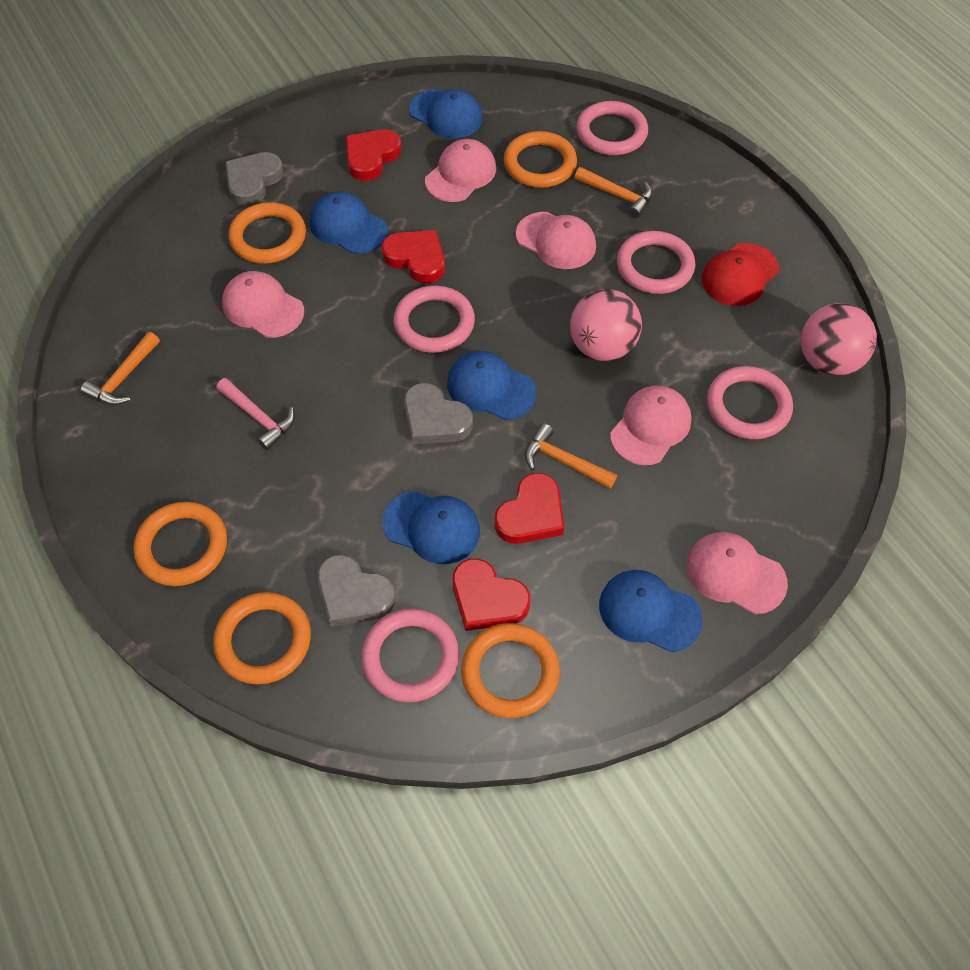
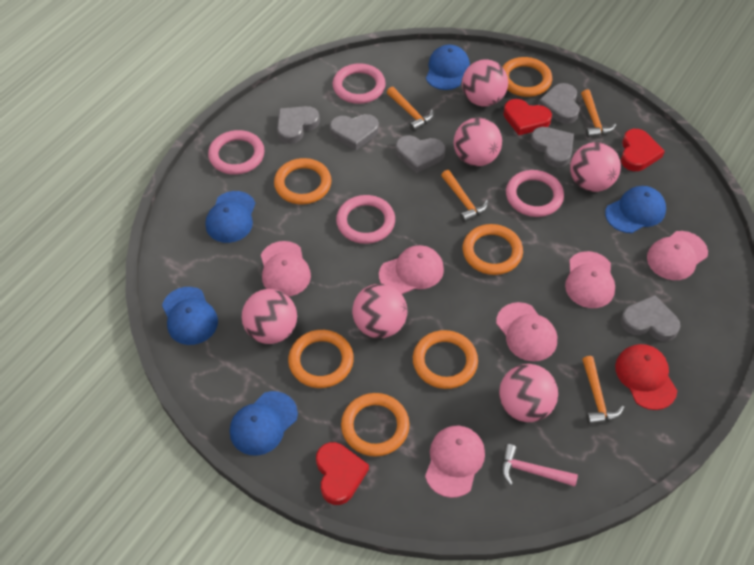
grey heart: [225,152,283,206] [317,554,395,627] [404,383,473,444] = 3 -> [277,106,320,144] [330,114,379,150] [396,135,445,173] [530,127,574,168] [538,83,580,124] [621,295,680,341] = 6
orange hammer: [80,332,160,405] [525,423,617,489] [575,167,653,218] = 3 -> [387,87,434,132] [441,170,488,223] [581,89,616,138] [582,356,625,425] = 4
orange ring: [134,502,227,586] [213,592,311,684] [229,202,306,264] [461,623,560,718] [504,131,577,188] = 5 -> [274,158,332,204] [288,330,354,388] [341,393,409,457] [413,330,478,389] [463,224,523,275] [502,57,552,97] = 6
pink ball: [570,289,642,361] [801,303,877,376] = 2 -> [242,289,297,344] [352,284,407,338] [454,117,502,166] [462,59,508,106] [499,364,558,422] [570,142,621,192] = 6
pink cap: [222,271,304,338] [425,139,496,202] [516,212,596,269] [610,385,691,465] [686,532,788,614] = 5 -> [261,241,311,296] [379,245,444,294] [425,425,485,498] [496,302,557,362] [565,251,615,308] [647,231,708,280] = 6
pink ring: [361,609,459,702] [394,286,475,353] [576,101,648,155] [617,231,696,294] [707,366,793,439] = 5 -> [208,130,265,175] [332,63,386,104] [336,195,395,244] [506,170,564,217] = 4
red heart: [346,129,401,181] [381,230,445,283] [453,559,530,631] [495,473,564,544] = 4 -> [316,442,369,505] [503,99,552,135] [621,129,665,171] = 3

